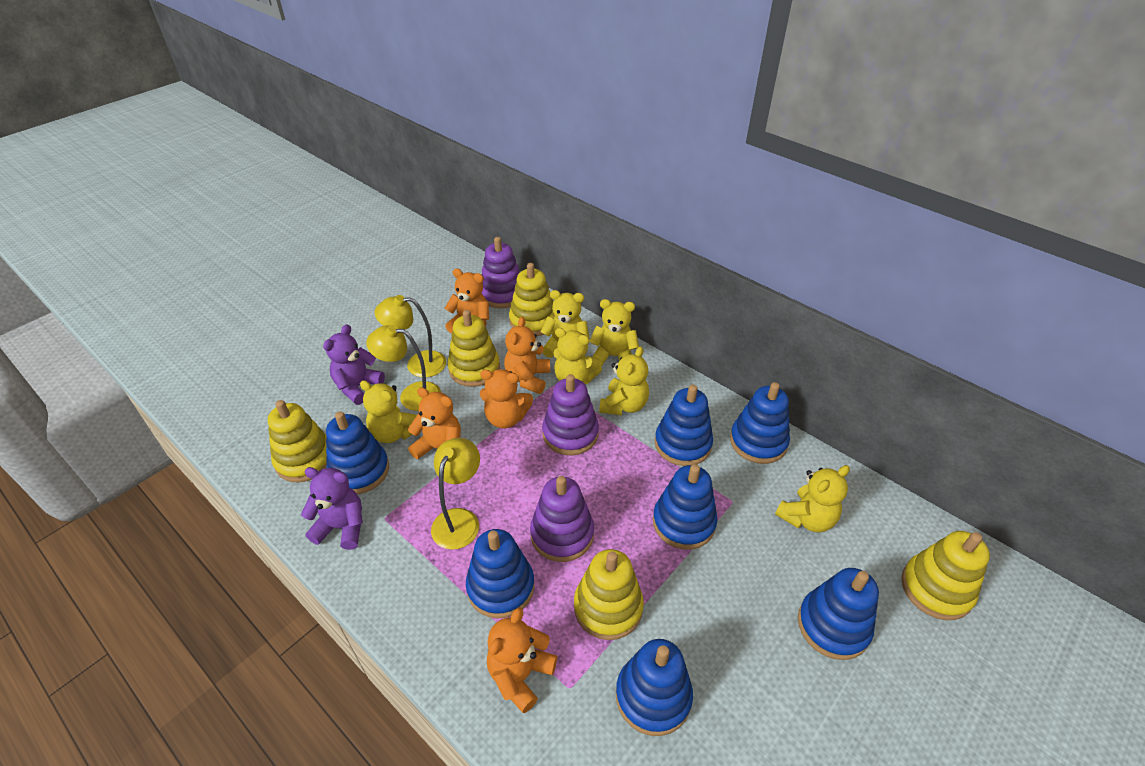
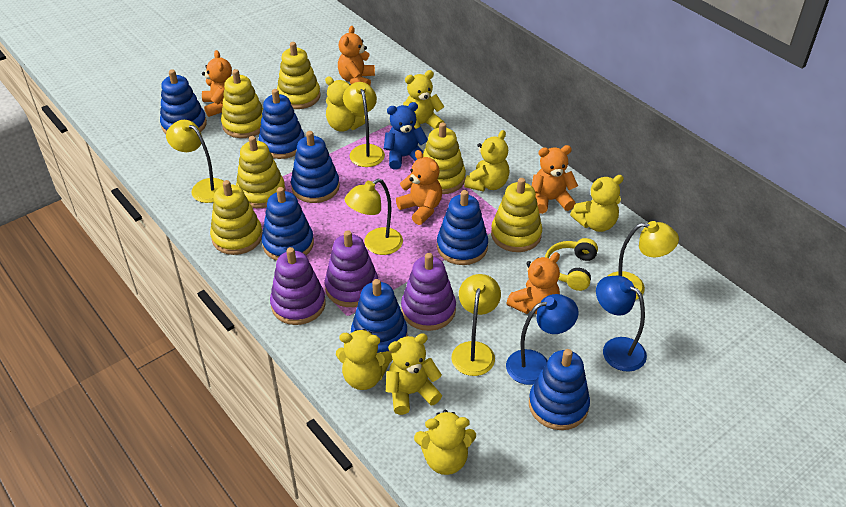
blue lamp: none = 0 -> [506,294,579,385] [596,275,647,372] = 2
blue teddy bear: none = 0 -> [384,102,428,170] = 1
purple teddy bear: [301,467,363,550] [323,324,385,405] = 2 -> none = 0
yellow headphones: none = 0 -> [545,238,598,291] = 1
yellow lamp: [366,325,441,411] [374,295,446,377] [431,438,480,550] = 3 -> [166,120,223,203] [343,82,385,167] [345,179,403,255] [452,274,501,376] [608,221,679,300] = 5
yellow stacking toy: [268,400,327,482] [447,310,500,387] [509,263,555,336] [574,549,644,640] [901,531,990,620] = 5 -> [210,180,263,255] [221,69,263,138] [236,136,285,208] [277,42,321,109] [423,122,466,194] [491,178,542,252] = 6
yellow teddy bear: [360,380,417,443] [540,290,589,358] [553,328,602,384] [589,299,639,367] [599,346,649,415] [775,465,850,532] = 6 -> [325,76,369,132] [336,329,393,390] [386,333,442,415] [403,70,444,129] [414,410,476,475] [464,130,510,192] [570,175,624,232] = 7

